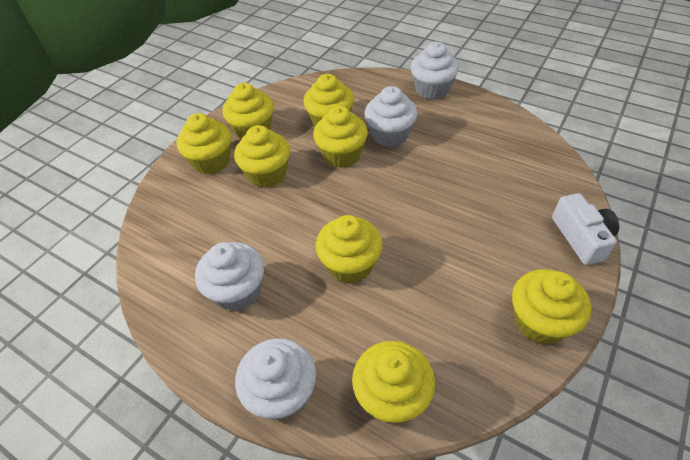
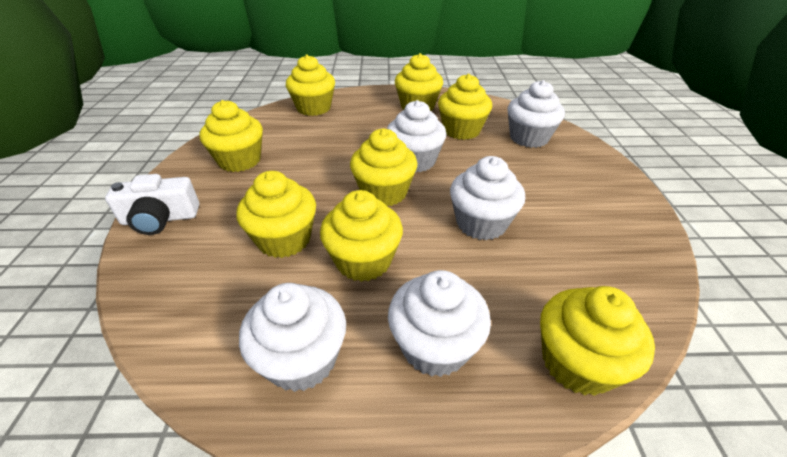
white cupcake: [195,242,264,311] [235,338,316,420] [364,86,417,147] [410,42,459,99] = 4 -> [239,283,346,392] [387,100,446,173] [388,270,491,377] [450,156,525,240] [507,80,565,148] = 5

